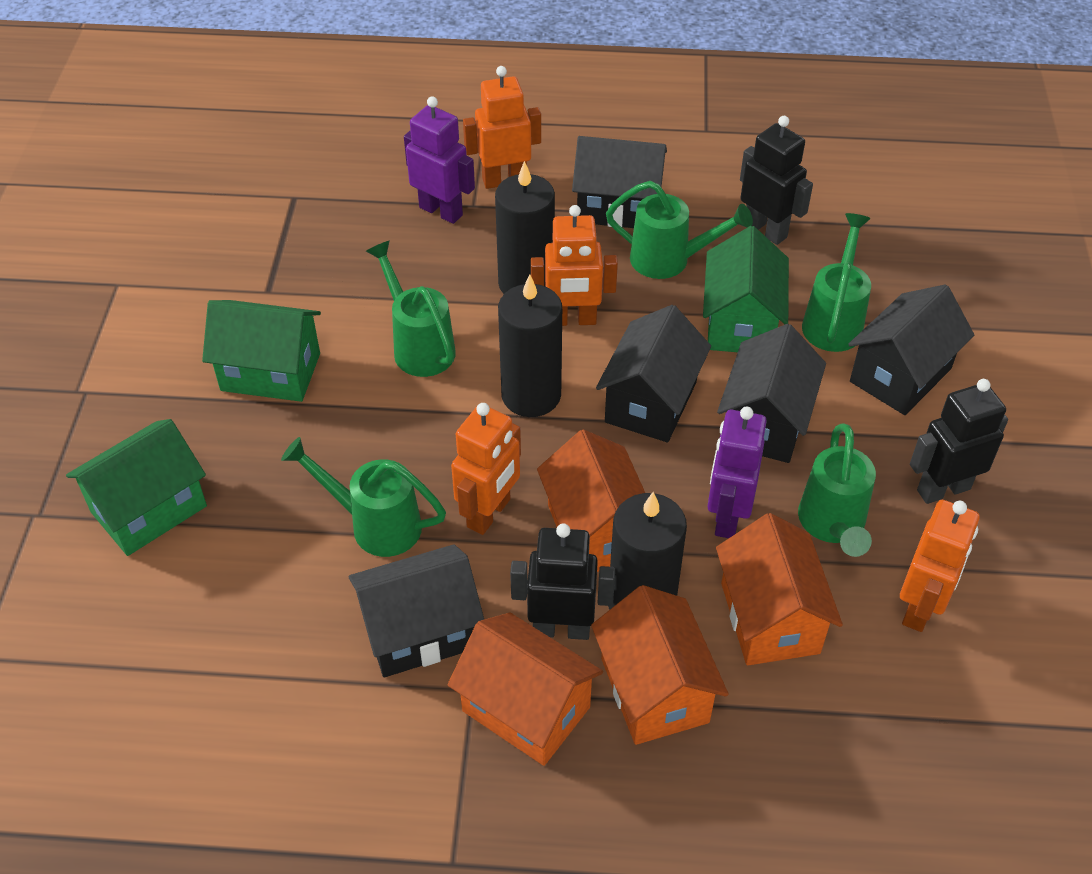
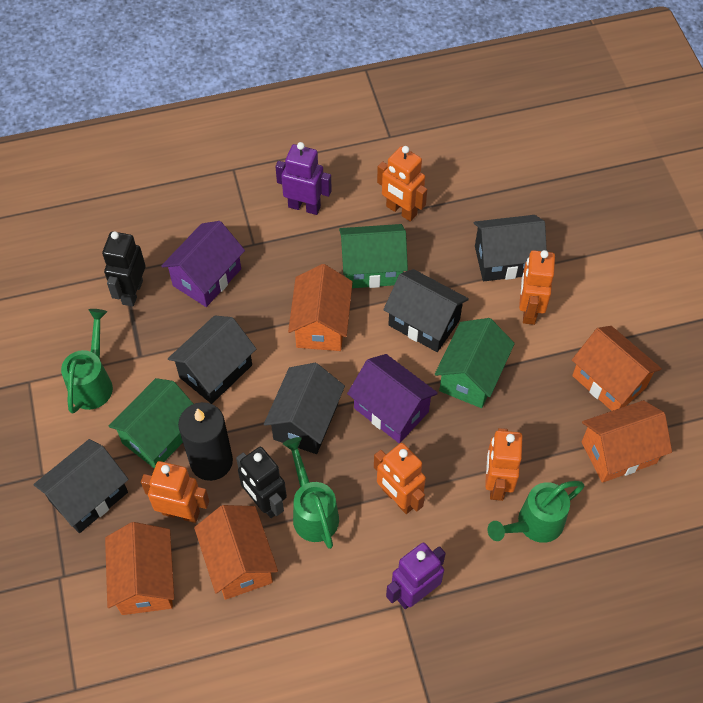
black candle: [495,161,555,294] [498,274,562,417] [608,492,687,610] = 3 -> [178,402,233,481] = 1
black robot: [510,523,615,640] [740,116,813,245] [910,379,1008,504] = 3 -> [102,231,146,307] [236,447,287,518] = 2
green watering can: [281,437,446,557] [366,241,456,377] [606,181,753,279] [798,423,876,557] [802,213,871,352] = 5 -> [61,309,113,414] [283,437,339,549] [487,481,585,543] = 3
orange house: [448,612,603,766] [537,430,645,572] [591,585,728,745] [716,513,843,665] = 4 -> [105,522,174,615] [194,505,278,600] [288,264,353,351] [572,326,662,411] [582,400,672,483] = 5
orange robot: [451,403,521,535] [463,66,541,189] [531,205,618,326] [900,500,980,632] = 4 -> [141,461,209,523] [374,443,426,514] [377,146,427,222] [485,428,523,501] [519,250,555,325] = 5
purple house: none = 0 -> [161,221,245,307] [347,354,438,443] = 2

